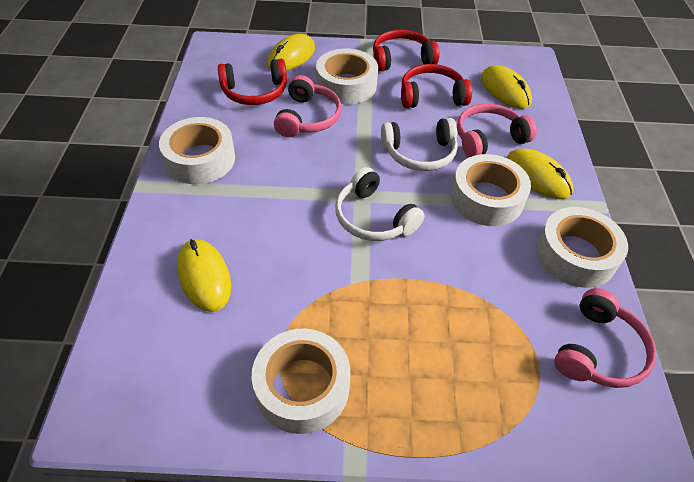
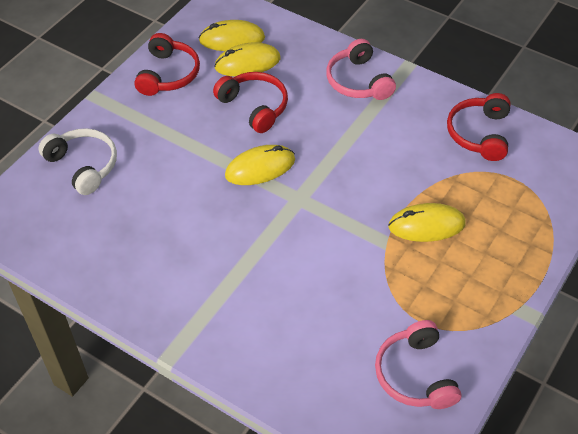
pink headphones: [274,75,342,137] [457,104,537,157] [554,288,657,388] = 3 -> [326,39,396,100] [375,320,461,409] = 2
white headphones: [335,167,425,241] [381,118,458,171] = 2 -> [38,128,117,195] = 1
white tape: [159,117,235,184] [252,329,351,434] [316,49,378,104] [451,154,531,226] [536,207,628,288] = 5 -> none = 0

